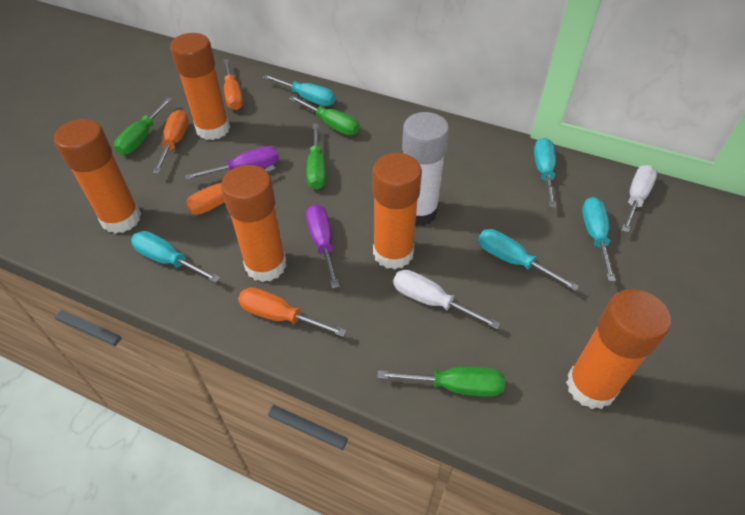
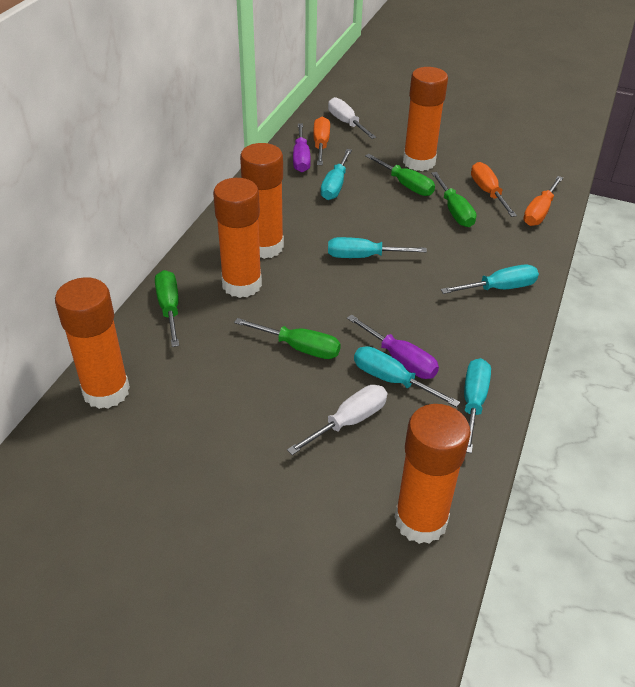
orange screwdriver: [153,110,189,174] [186,165,276,214] [224,59,243,110] [238,287,347,337] = 4 -> [313,116,330,165] [471,162,517,217] [523,176,563,226] = 3
white glue stick: [402,112,449,226] = 1 -> none = 0

